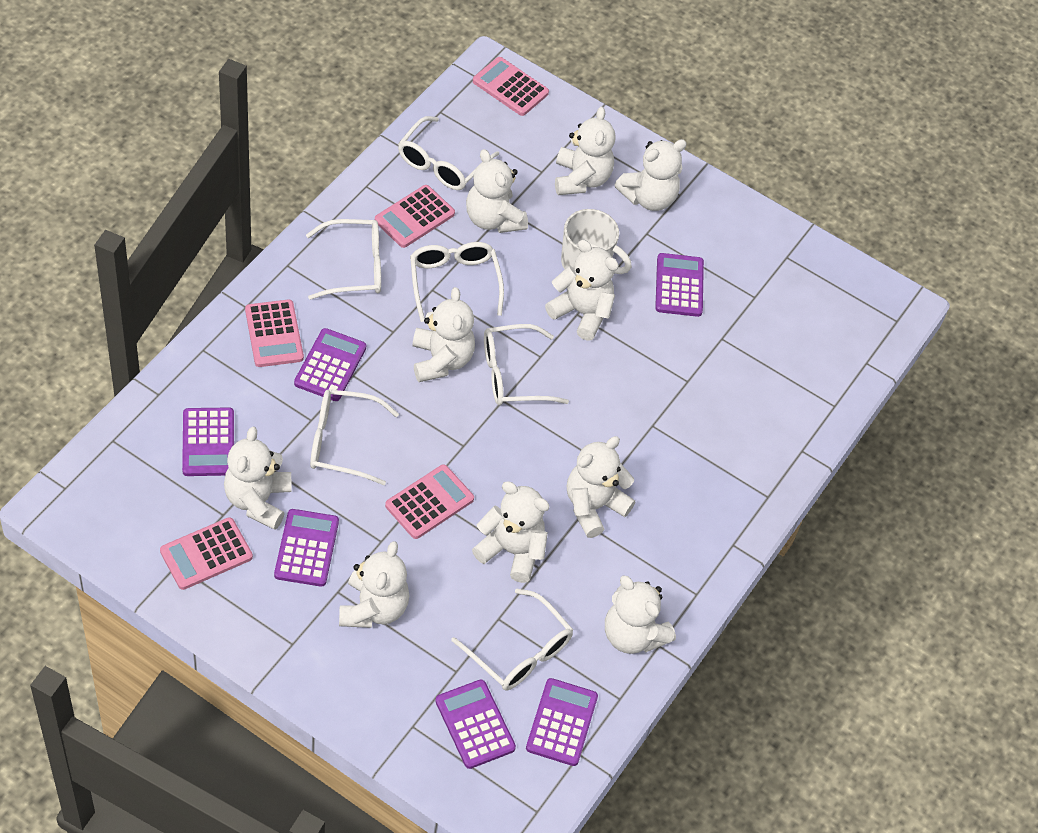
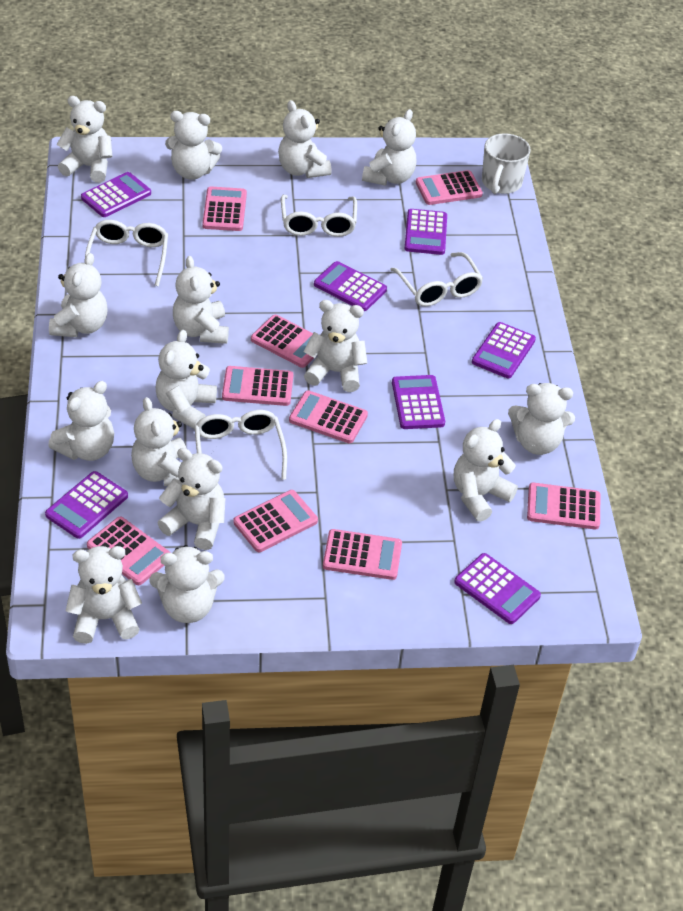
pink calculator: [160,517,253,590] [245,299,304,367] [375,185,455,248] [385,464,474,539] [473,57,549,116] = 5 -> [87,517,171,585] [202,186,247,231] [222,366,293,406] [233,490,318,552] [251,315,314,368] [289,390,368,443] [323,529,402,580] [416,170,483,205] [527,483,600,530] = 9
purple calculator: [182,407,234,476] [274,509,339,587] [294,328,366,401] [435,679,516,769] [526,678,598,766] [655,253,704,317] = 6 -> [45,471,128,539] [81,172,151,217] [314,261,387,311] [392,375,445,429] [404,209,447,255] [454,553,541,624] [472,322,536,378] = 7
white glasses: [306,219,381,300] [310,389,399,485] [398,116,499,190] [410,242,504,322] [451,589,573,691] [484,324,569,405] = 6 -> [85,220,168,286] [194,410,287,480] [281,195,357,237] [390,252,483,307] = 4
white teddy bear: [224,427,292,530] [339,541,409,628] [412,287,475,382] [466,149,528,233] [472,481,549,583] [545,240,619,341] [555,107,616,195] [567,436,635,538] [605,575,676,654] [615,139,687,211] = 10 -> [48,381,114,461] [49,253,107,337] [57,96,113,183] [65,546,142,644] [131,397,186,486] [150,545,225,623] [156,330,217,429] [158,448,225,550] [165,111,222,180] [173,256,229,344] [278,100,332,178] [303,300,367,392] [362,109,416,186] [454,419,518,522] [508,383,575,455] = 15

